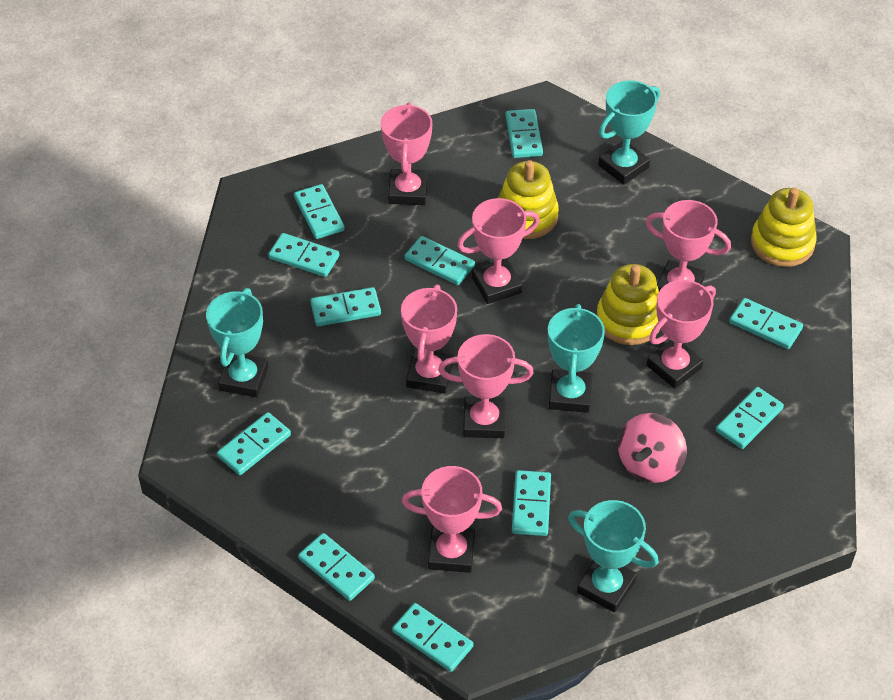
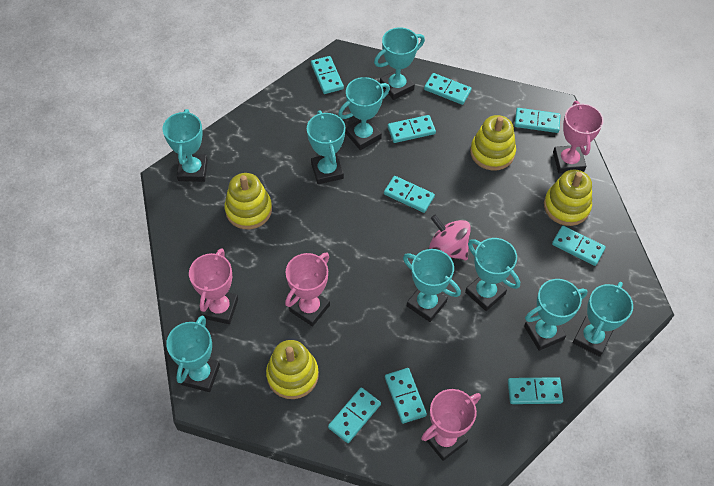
pink trophy: [381,103,432,205] [401,284,457,393] [402,466,502,573] [438,334,534,438] [457,198,540,304] [645,200,731,291] [647,280,716,389] = 7 -> [189,248,238,324] [285,253,330,326] [421,389,481,461] [553,101,604,173] = 4
turquoise domino: [217,412,291,475] [268,233,339,277] [294,184,345,239] [298,533,375,601] [310,287,381,326] [392,603,473,672] [405,236,475,285] [505,109,543,158] [512,470,551,536] [716,387,784,449] [729,298,803,349] = 11 -> [311,56,344,94] [328,387,381,443] [384,176,435,213] [385,368,427,424] [388,115,436,143] [424,73,472,105] [508,377,563,404] [515,108,561,133] [552,226,606,266] = 9
turquoise trophy: [206,288,269,397] [548,304,605,413] [568,500,659,613] [598,80,660,185] = 4 -> [163,109,208,182] [166,316,220,392] [307,110,345,184] [338,77,390,150] [374,27,425,100] [403,249,461,322] [465,238,520,311] [524,279,588,351] [573,282,633,357] = 9
yellow stacking toy: [498,160,559,239] [597,264,660,345] [751,188,817,267] = 3 -> [224,173,272,229] [266,340,319,399] [470,115,516,170] [544,170,592,226] = 4

